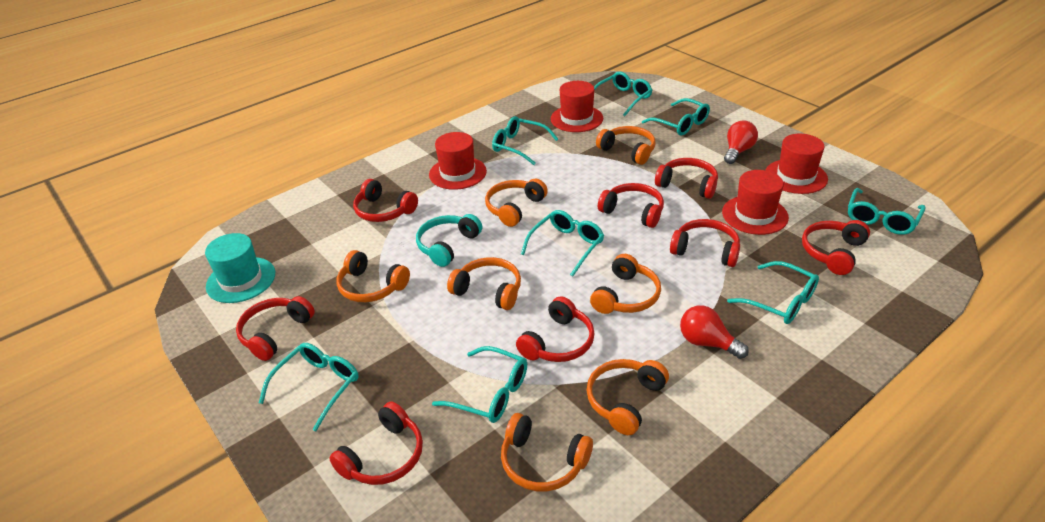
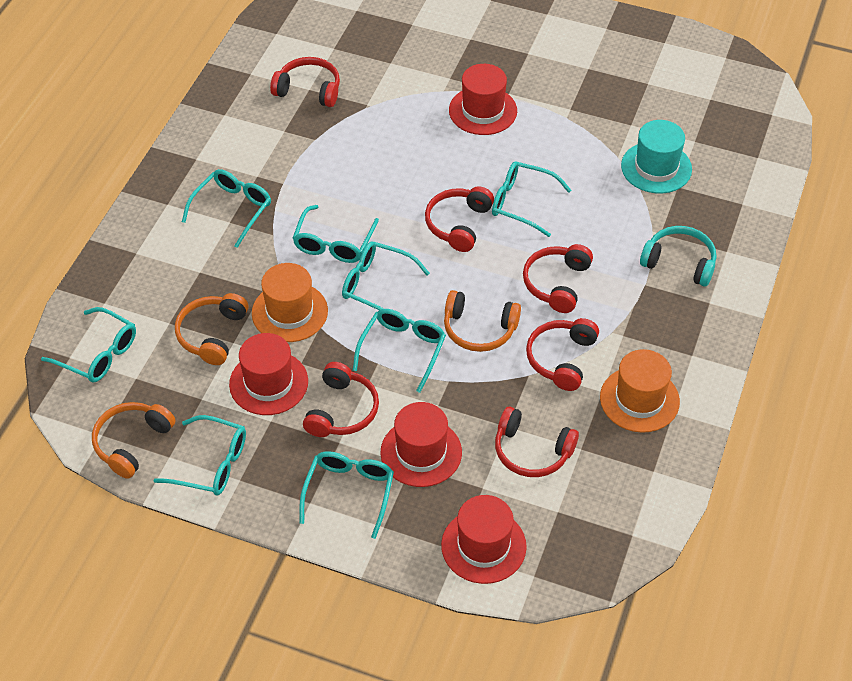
orange hat: none = 0 -> [252,263,328,342] [600,349,680,433] = 2
orange headphones: [337,250,410,302] [447,257,521,310] [485,179,548,227] [501,413,593,491] [586,359,669,435] [590,254,661,314] [596,126,656,165] = 7 -> [92,402,176,479] [175,293,248,365] [444,290,521,352] = 3
red headphones: [236,296,315,361] [329,402,423,485] [353,179,418,222] [516,296,595,362] [598,183,664,228] [655,158,718,199] [670,219,740,267] [802,220,870,275] = 8 -> [270,57,340,107] [303,362,379,437] [425,186,494,252] [495,407,579,477] [523,244,593,313] [526,318,599,391] = 6
red light bulb: [680,305,749,359] [724,120,758,164] = 2 -> none = 0

